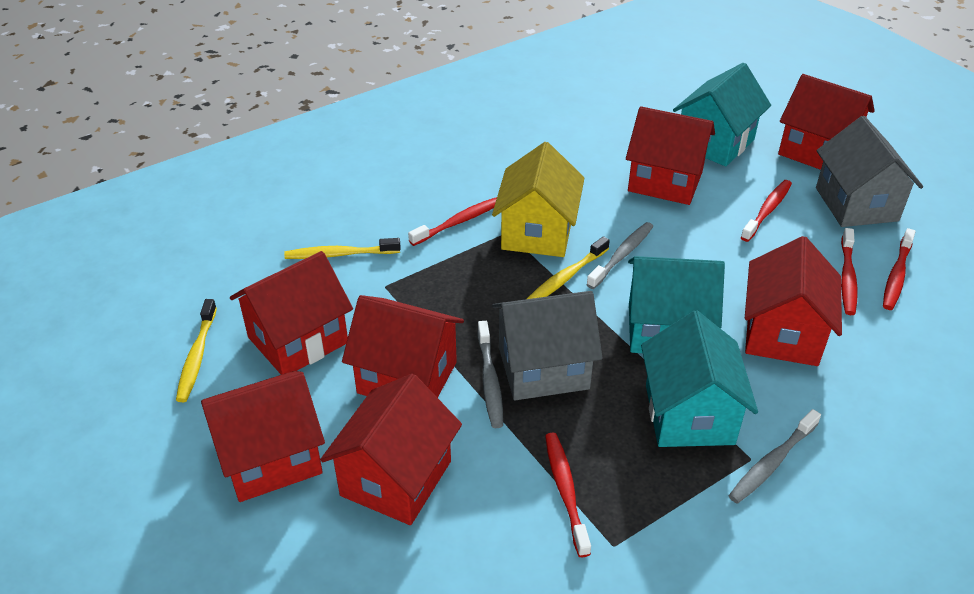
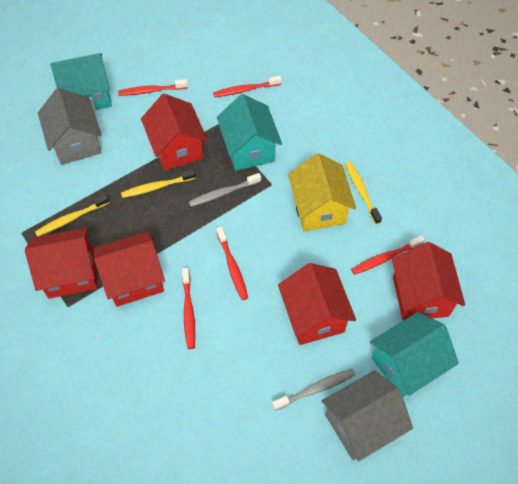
grey toothbrush: [478,321,503,428] [586,222,653,289] [729,409,821,504] = 3 -> [189,173,261,207] [272,369,356,411] = 2
red house: [201,371,325,502] [230,251,353,375] [320,374,462,525] [342,295,464,398] [626,106,715,205] [745,236,842,366] [778,74,875,170] = 7 -> [25,227,98,299] [94,231,165,307] [141,94,208,171] [278,263,356,345] [392,242,465,321] = 5

